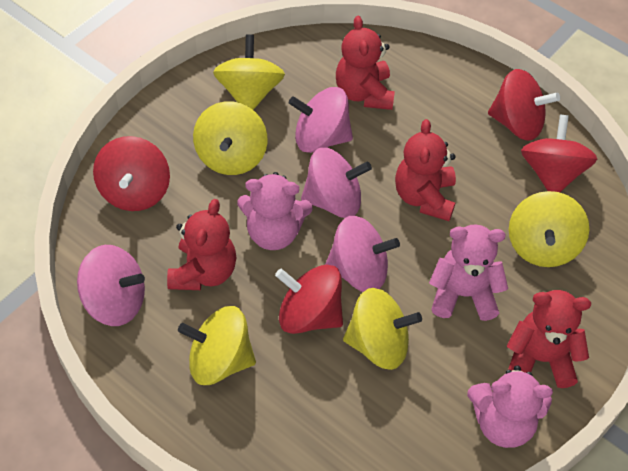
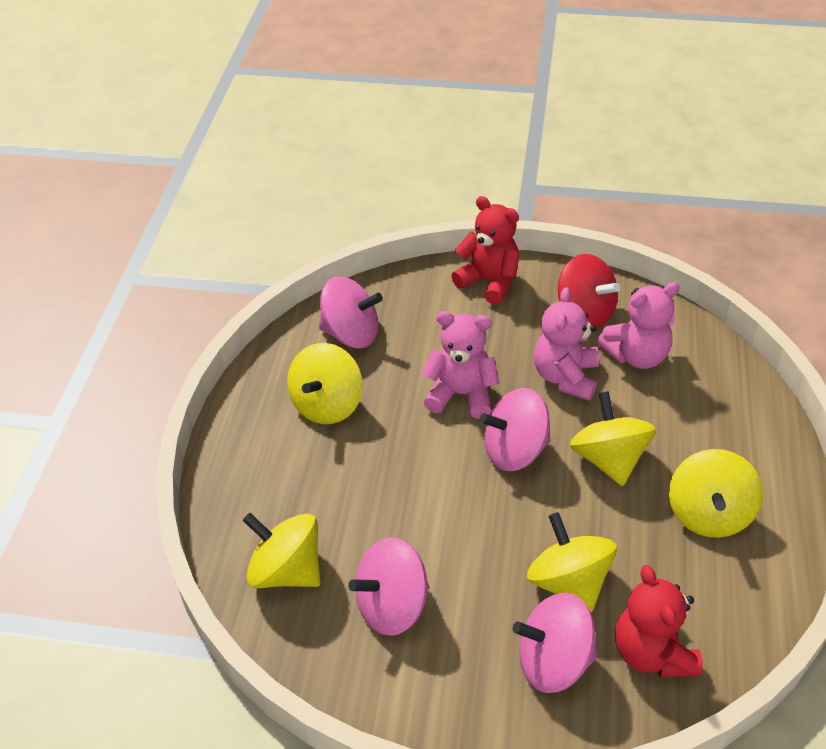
red spinning top: [93,136,170,211] [275,264,343,334] [488,69,560,141] [521,115,597,192] = 4 -> [558,254,620,329] = 1
red teddy bear: [167,199,237,290] [336,16,395,110] [395,119,456,221] [507,290,591,388] = 4 -> [451,196,520,305] [615,565,703,677] = 2

